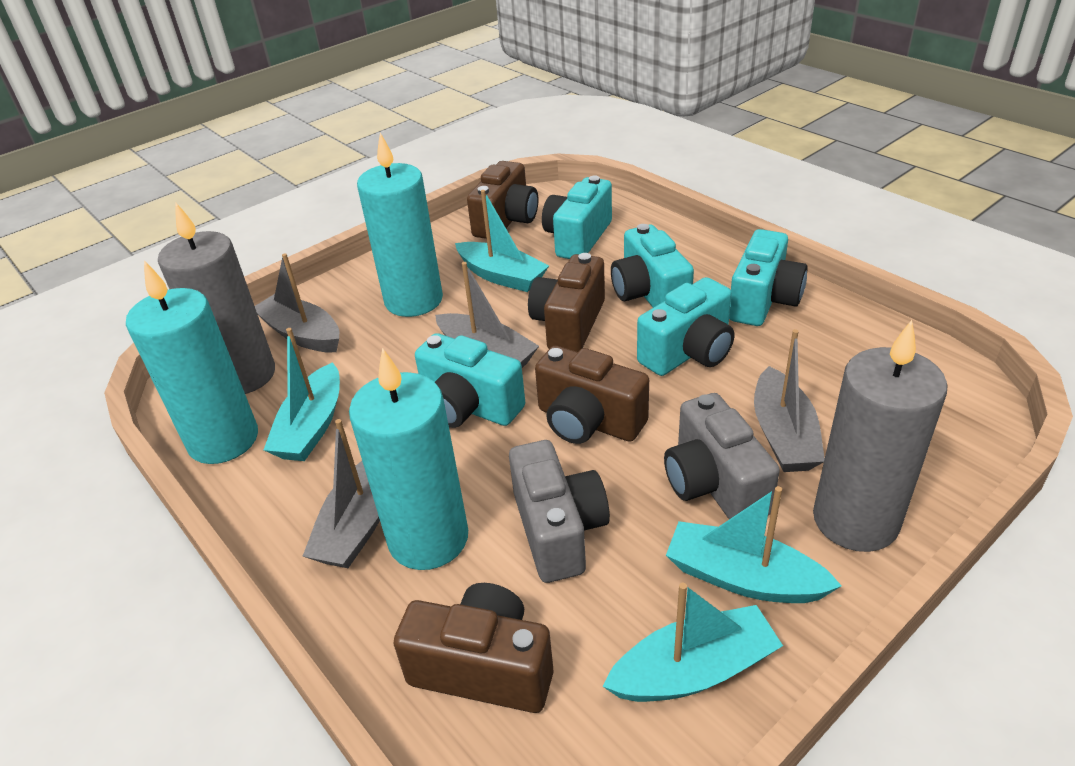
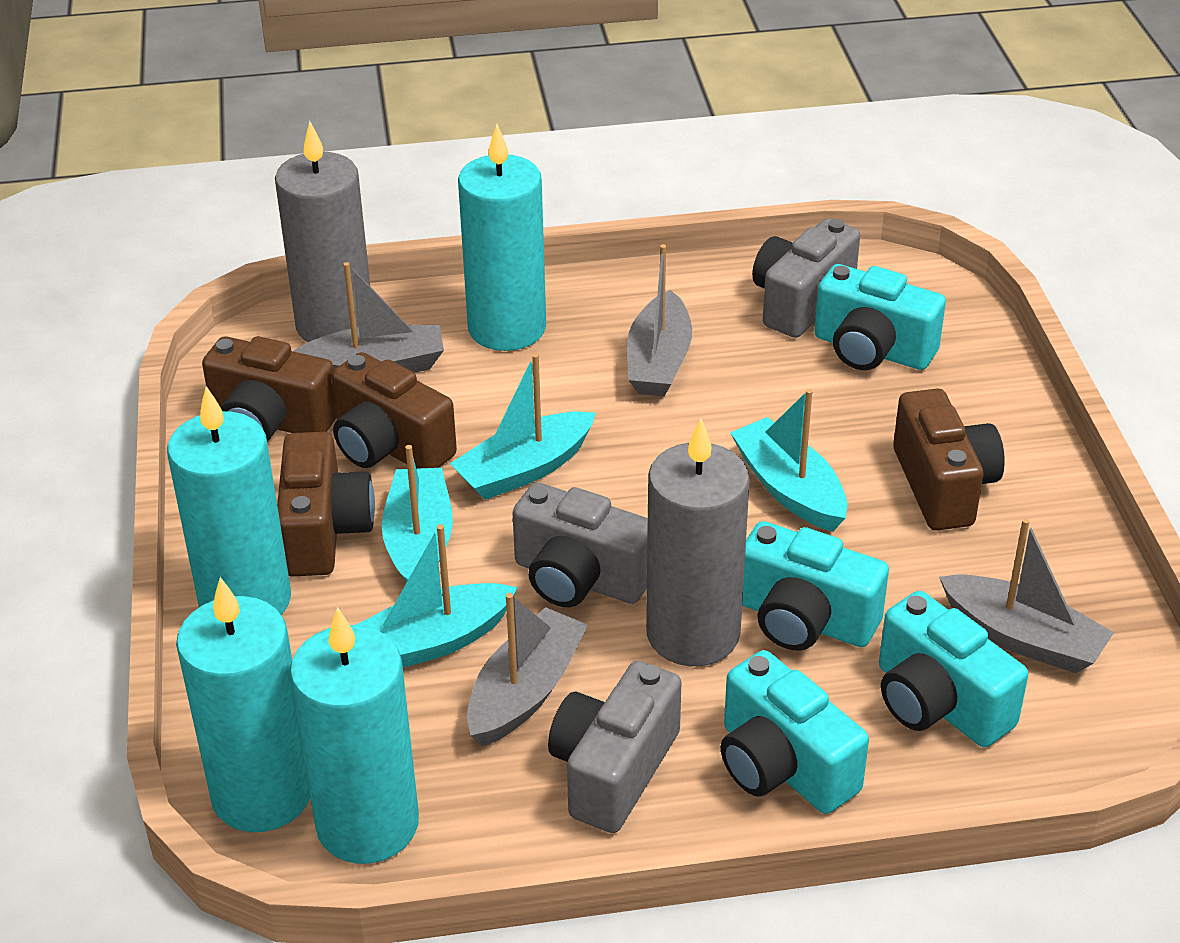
grey camera: [509,440,610,583] [664,393,780,519] = 2 -> [512,482,648,607] [548,661,681,833] [752,218,860,338] = 3
turquoise camera: [415,333,525,428] [542,176,612,259] [611,224,694,308] [637,277,734,376] [729,229,808,326] = 5 -> [720,650,869,814] [742,521,889,651] [814,264,946,370] [879,591,1028,747] = 4
turquoise candle: [126,261,258,464] [349,348,468,570] [357,133,443,317] = 3 -> [167,386,291,615] [176,577,310,832] [290,607,419,864] [458,124,546,351] = 4

